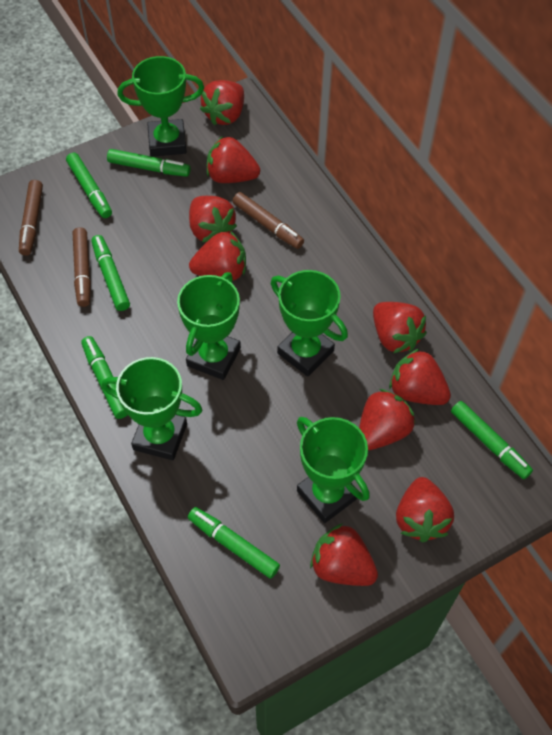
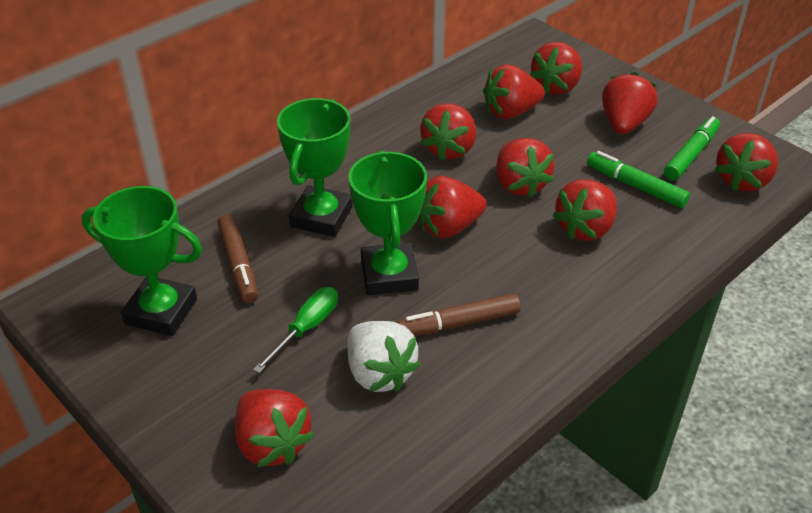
brown marker: [19,180,43,256] [73,227,91,307] [232,192,304,249] = 3 -> [217,214,258,303] [397,293,521,336] = 2
green marker: [66,153,112,218] [81,336,128,419] [91,235,130,311] [107,149,190,177] [188,507,280,579] [451,401,533,479] = 6 -> [587,151,690,208] [664,116,720,181] = 2
green screwdriver: none = 0 -> [253,287,338,373] = 1
green trophy: [102,357,202,460] [118,56,204,157] [177,272,241,380] [271,270,348,377] [297,417,370,523] = 5 -> [82,186,202,336] [277,98,353,237] [348,151,427,295] = 3
white strawberry: none = 0 -> [347,321,420,392] = 1

